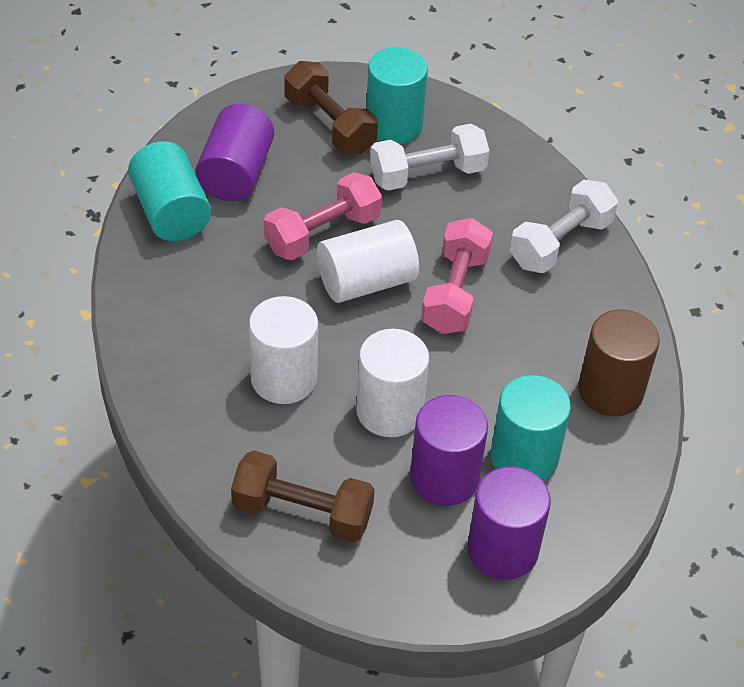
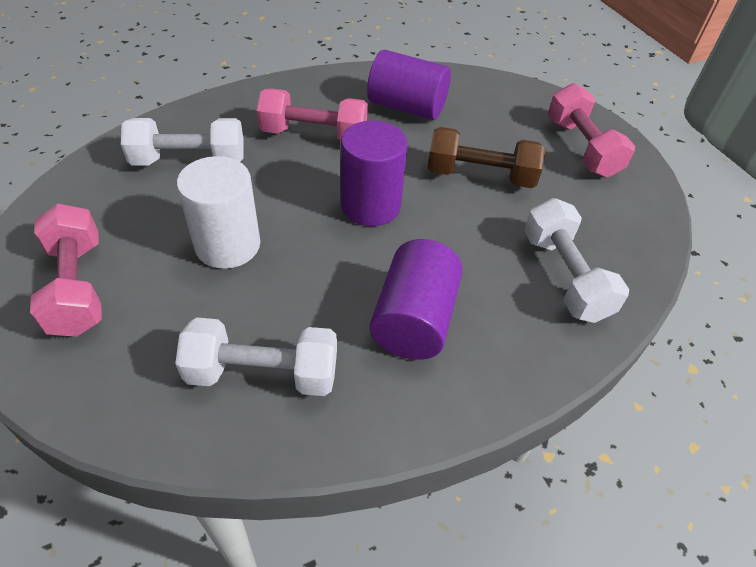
brown cylinder: [578,309,660,416] = 1 -> none = 0
brown dumbbell: [231,450,375,542] [284,61,378,154] = 2 -> [428,127,546,188] = 1
pink dumbbell: [264,172,382,260] [421,218,493,334] = 2 -> [30,204,102,337] [257,89,368,141] [548,83,635,178] = 3
turquoise cylinder: [128,141,211,241] [366,47,428,144] [490,375,571,481] = 3 -> none = 0
white cylinder: [249,296,318,404] [317,220,419,303] [356,329,429,437] = 3 -> [177,156,260,269] = 1
white dumbbell: [370,124,490,191] [510,180,618,273] = 2 -> [121,118,244,166] [175,317,337,396] [524,198,629,323] = 3

